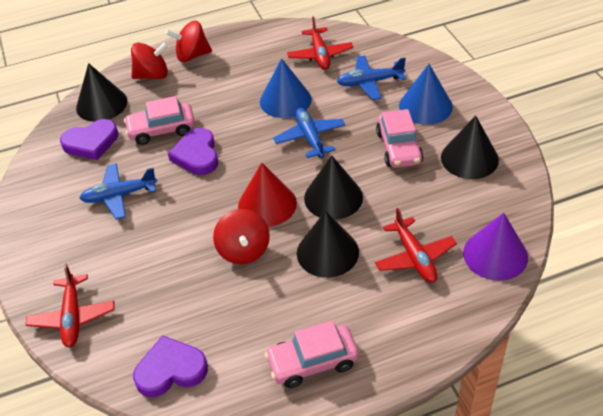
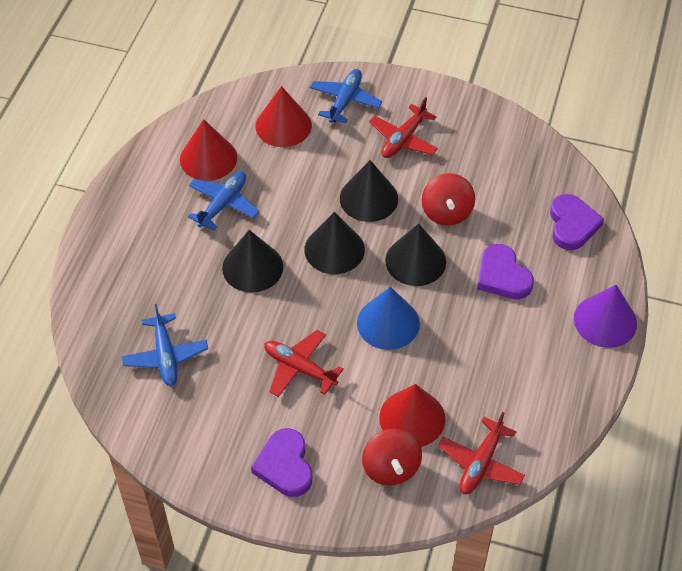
blue cone: [260,58,312,118] [399,64,453,125] = 2 -> [357,287,420,350] = 1
pink car: [124,96,195,145] [265,321,359,388] [376,109,423,168] = 3 -> none = 0
red cone: [238,163,297,227] = 1 -> [180,119,237,181] [256,86,312,147] [379,384,445,447] = 3
red spinning top: [131,42,168,79] [166,20,212,62] [213,209,270,264] = 3 -> [362,428,422,486] [422,173,475,226] = 2

